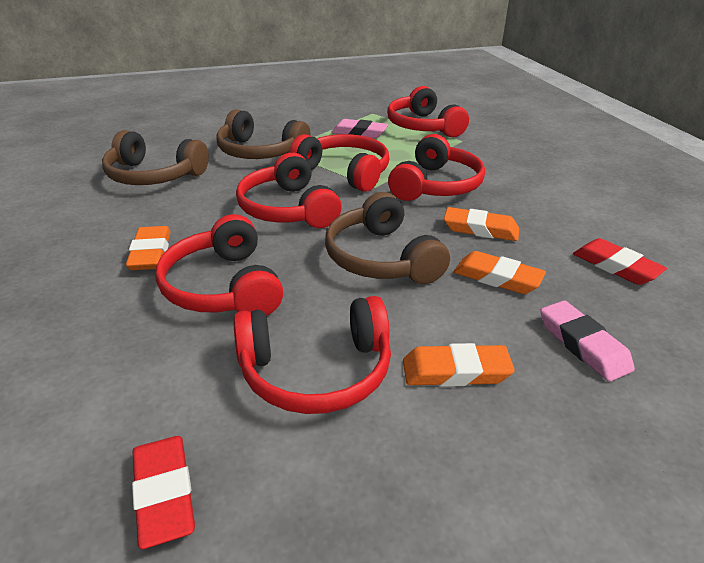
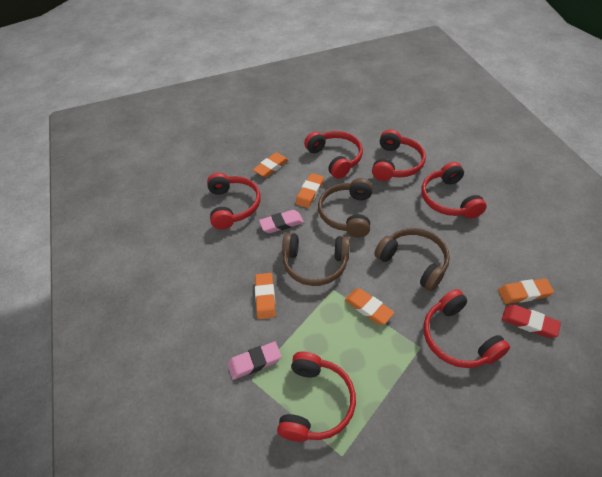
orange eraser: [126,226,171,270] [403,343,515,387] [444,207,519,241] [454,251,546,294] = 4 -> [253,152,289,177] [255,273,276,319] [295,173,324,208] [345,288,395,325] [498,278,554,304] = 5
red eraser: [132,436,195,549] [573,238,667,285] = 2 -> [502,305,561,338] = 1

